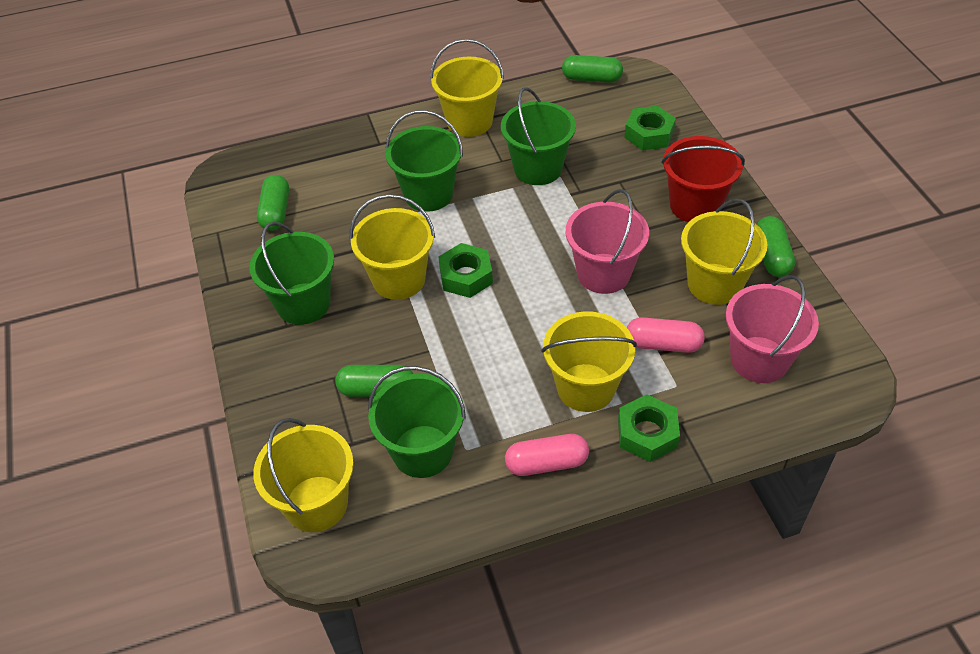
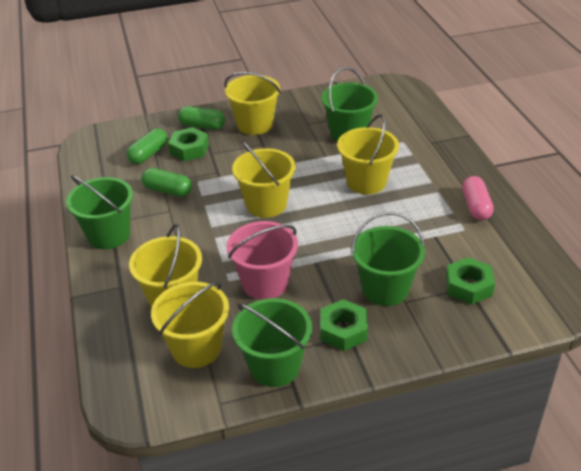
green capsule: [257,175,289,231] [335,365,413,397] [562,55,623,83] [757,216,795,277] = 4 -> [127,128,168,164] [141,168,192,197] [178,106,225,130] = 3
pink bucket: [566,189,649,294] [726,275,819,383] = 2 -> [227,221,298,300] = 1
pink capsule: [505,434,589,476] [627,317,705,353] = 2 -> [462,176,494,220] = 1
red bucket: [662,136,745,222] = 1 -> none = 0

